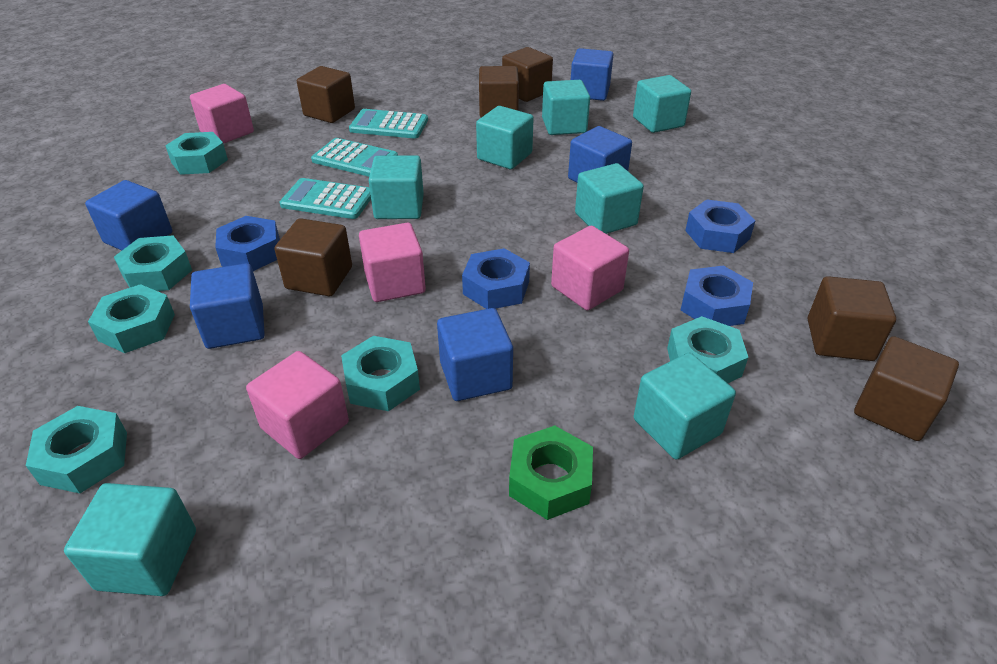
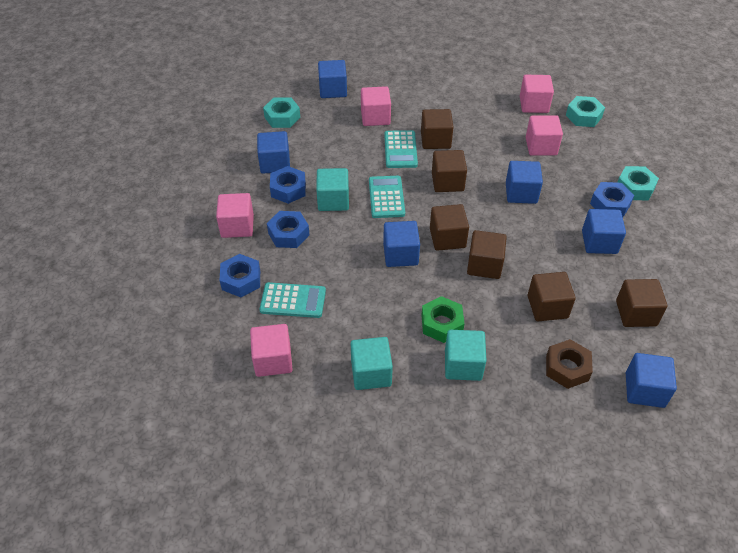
blue cube: [85,180,172,250] [190,263,265,349] [437,308,513,401] [568,126,632,183] [571,48,613,101] = 5 -> [257,131,290,174] [318,60,347,98] [383,221,420,267] [506,161,543,204] [582,209,626,254] [626,353,677,408] = 6
brown nut: none = 0 -> [546,339,593,389] = 1
pink cube: [190,84,254,144] [246,351,349,459] [359,223,426,302] [551,226,629,310] = 4 -> [216,193,254,238] [250,324,293,377] [361,86,391,126] [520,75,554,113] [526,115,563,156] = 5
turquoise cube: [64,483,196,596] [369,155,424,219] [476,106,534,169] [542,80,590,135] [575,163,644,234] [633,75,691,133] [634,353,736,460] = 7 -> [316,168,349,211] [351,337,393,390] [445,330,487,381] = 3
turquoise nut: [26,406,127,493] [88,284,175,353] [114,235,192,291] [165,132,228,175] [341,336,420,411] [667,316,748,383] = 6 -> [263,98,300,128] [566,96,605,127] [617,166,659,200] = 3

